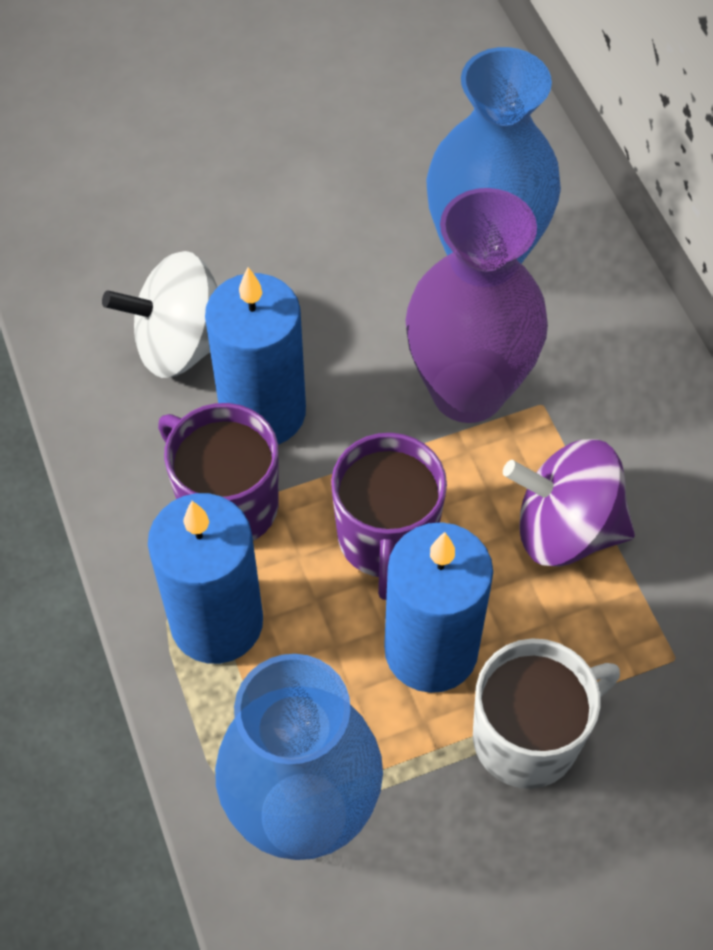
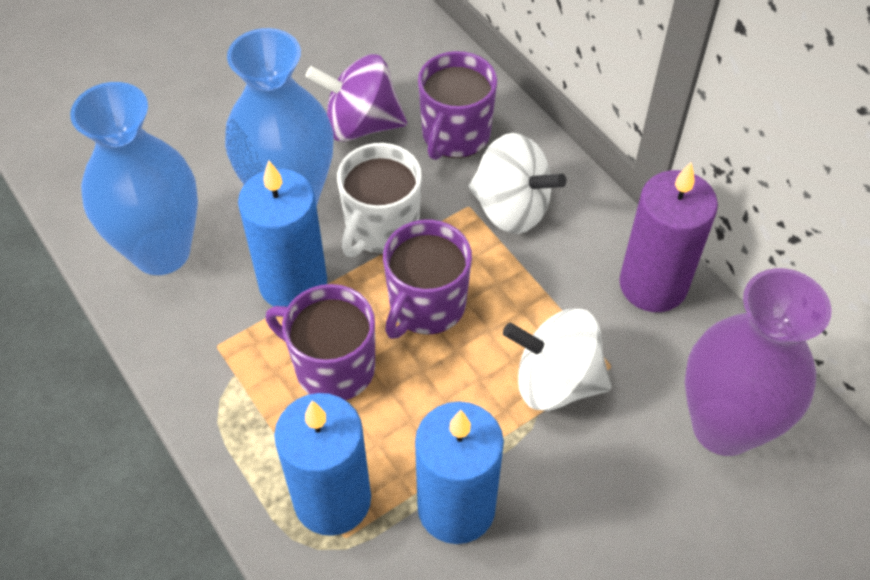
purple candle: none = 0 -> [619,162,718,312] = 1
purple mug: [158,403,279,541] [331,433,447,600] = 2 -> [266,284,375,401] [383,220,472,339] [418,51,497,160] = 3
white spinning top: [102,251,217,378] = 1 -> [469,133,566,234] [503,309,612,411] = 2

